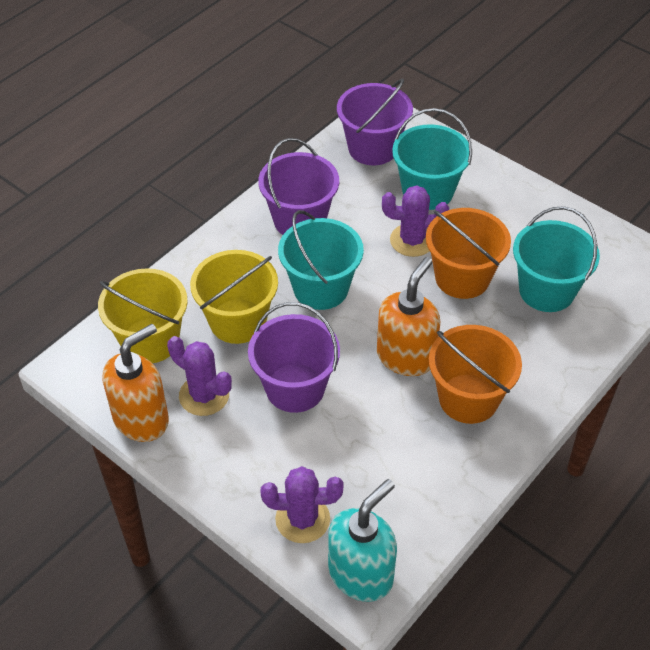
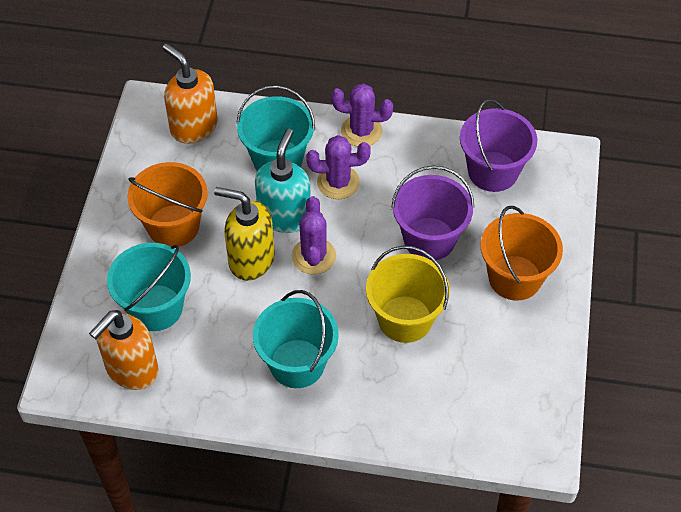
purple bucket: [248,302,340,413] [258,138,339,235] [337,79,413,165] = 3 -> [391,166,474,261] [460,99,537,192] = 2
yellow bucket: [98,268,187,363] [190,250,278,344] = 2 -> [366,246,450,343] = 1
yellow soap dispenser: none = 0 -> [214,187,275,281] = 1

